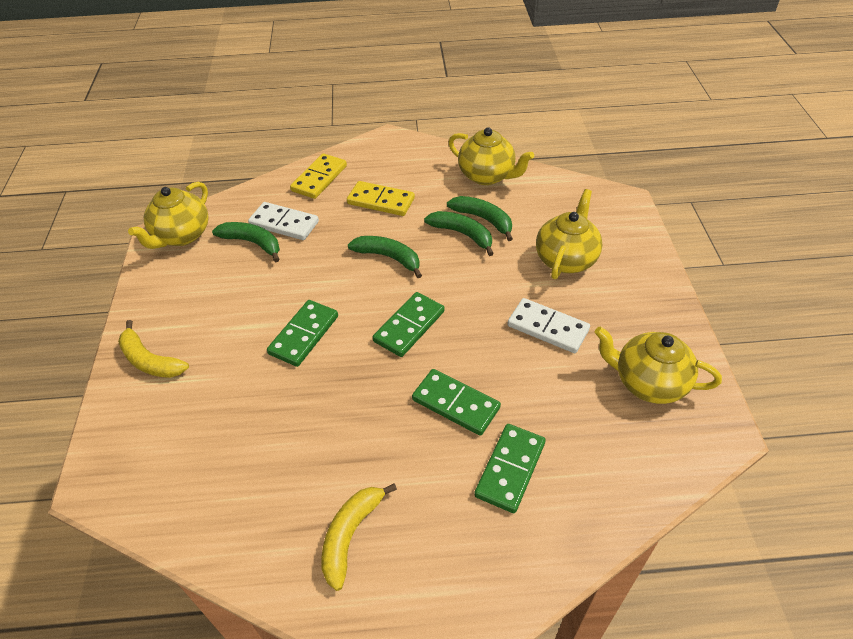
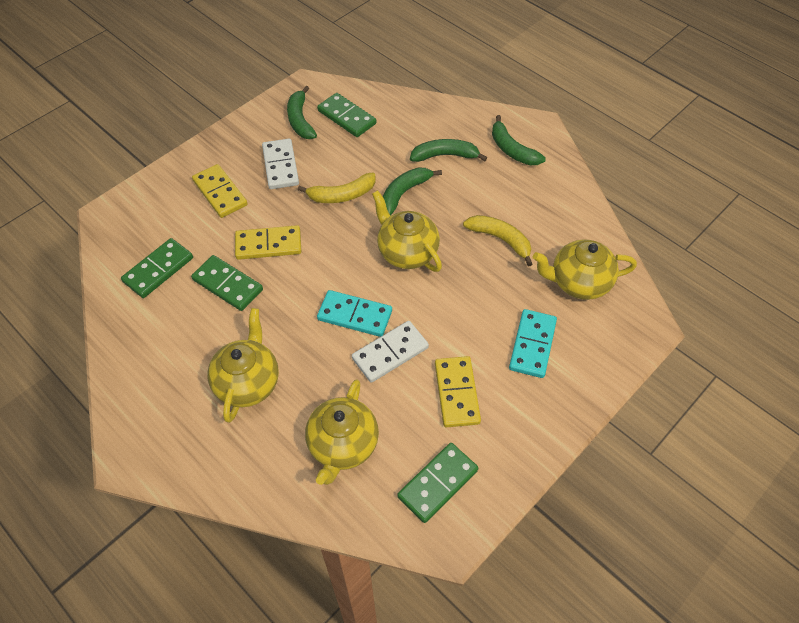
turquoise domino: none = 0 -> [317,290,392,337] [509,309,557,378] = 2
yellow domino: [290,153,347,199] [347,181,415,216] = 2 -> [192,164,248,218] [235,225,301,260] [435,356,481,427] = 3

